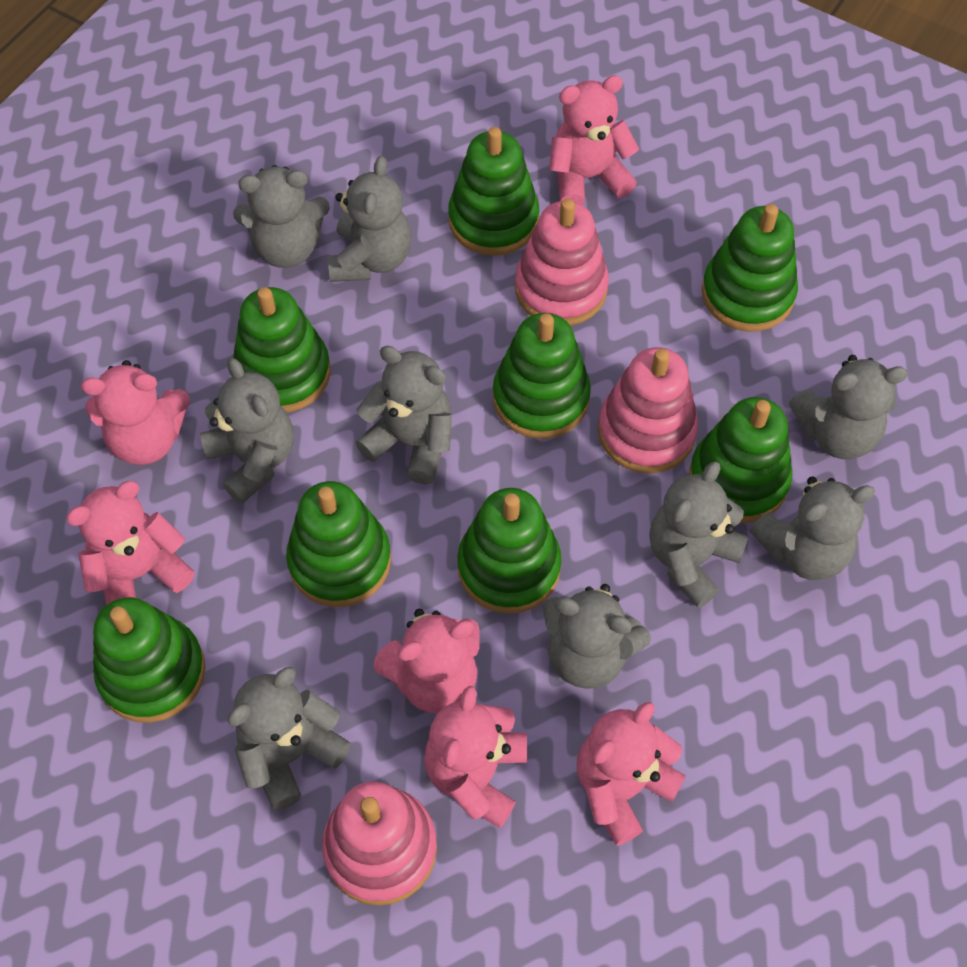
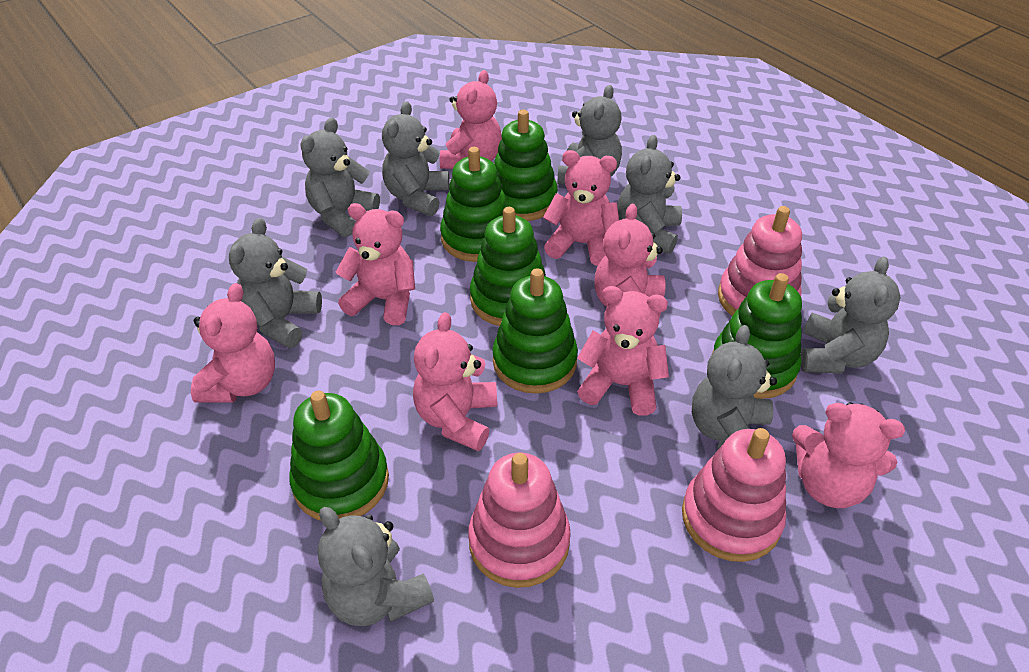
green stacking toy: [93,597,205,723] [233,287,331,413] [286,481,391,607] [448,127,539,256] [457,488,562,614] [493,313,591,439] [689,397,792,523] [702,204,798,331] = 8 -> [289,391,389,521] [440,147,508,262] [470,207,546,326] [492,268,578,394] [494,110,558,221] [712,273,802,399] = 6
grey teddy bear: [200,358,294,504] [227,667,351,810] [233,165,330,268] [328,156,412,282] [356,346,452,484] [543,584,651,689] [649,462,749,608] [750,477,875,580] [789,355,908,459] = 9 -> [229,218,322,348] [300,118,380,237] [318,507,434,626] [382,101,450,216] [557,85,622,184] [617,135,682,254] [692,325,777,449] [801,257,901,373] = 8
pink teddy bear: [66,481,195,605] [81,360,190,465] [373,609,480,713] [424,686,527,828] [549,75,639,205] [577,702,686,846] = 6 -> [191,283,275,403] [336,203,415,325] [413,312,497,451] [440,70,502,169] [543,150,619,266] [577,286,669,416] [594,204,666,318] [792,402,905,508] = 8

